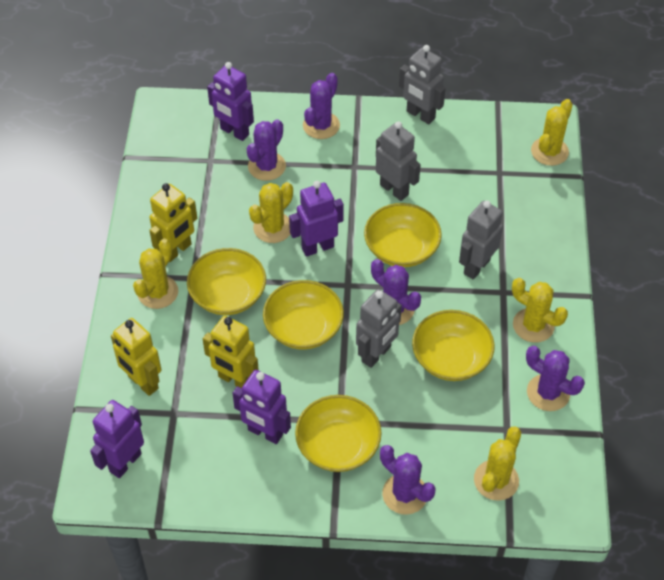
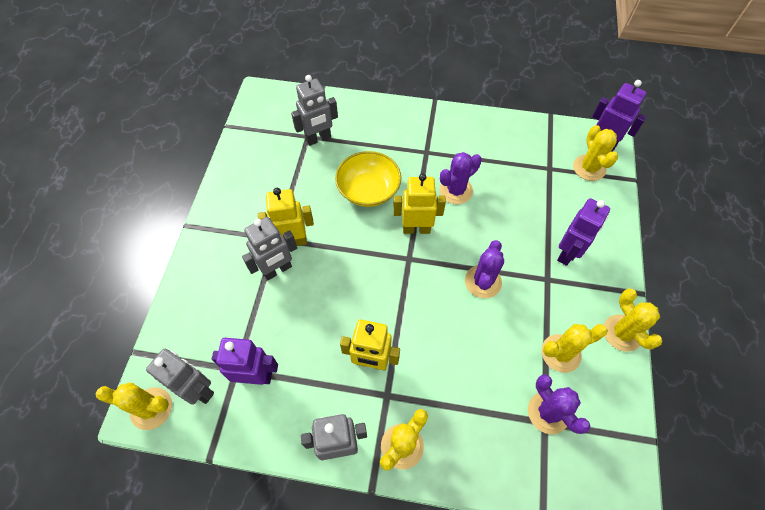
purple cactus: [247,119,286,181] [303,73,340,139] [371,259,421,325] [380,445,435,515] [526,346,585,411] = 5 -> [439,152,482,204] [465,240,504,298] [528,374,590,434] = 3
purple robot: [90,400,144,478] [207,62,254,141] [233,370,291,444] [289,181,344,257] = 4 -> [212,338,278,385] [557,198,610,266] [592,80,646,152] = 3
yellow bowl: [187,248,266,315] [263,280,344,350] [295,395,381,472] [364,203,442,267] [412,310,495,381] = 5 -> [335,151,401,207] = 1

